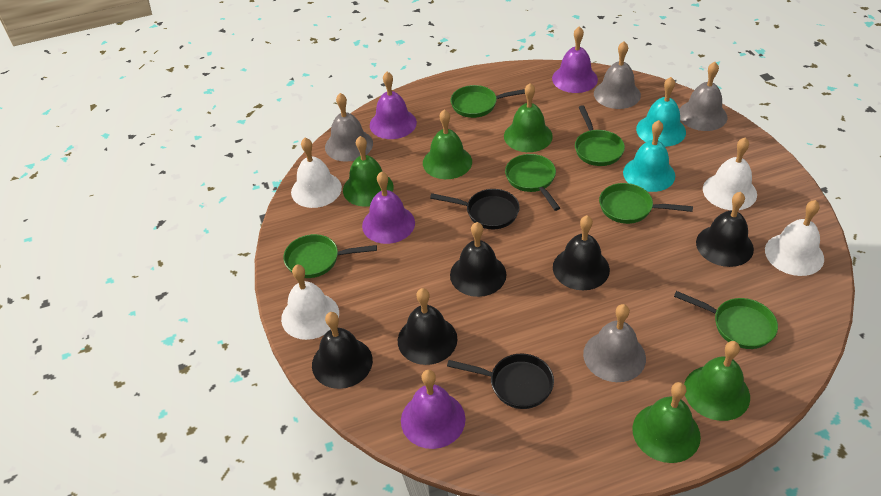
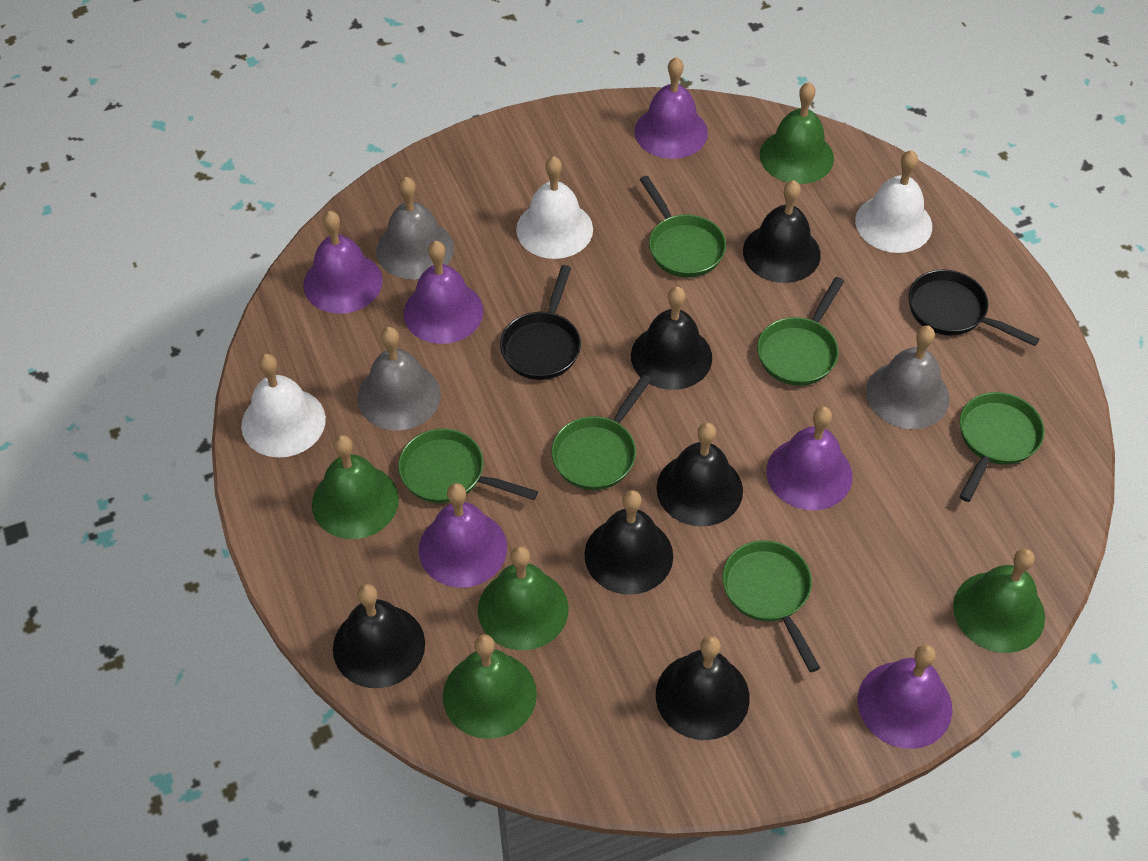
black bell: [312,312,373,389] [398,288,457,365] [450,222,506,297] [553,215,610,290] [696,192,754,267] = 5 -> [333,584,425,688] [584,490,673,595] [631,286,712,390] [656,422,743,526] [656,636,749,740] [743,180,821,283] = 6
grey bell: [325,93,373,162] [583,304,646,382] [594,41,641,109] [679,62,727,131] = 4 -> [358,327,441,431] [376,177,454,280] [866,325,950,429] = 3
purple bell: [362,171,415,244] [370,72,417,139] [401,370,466,449] [552,26,598,93] = 4 -> [303,211,383,314] [404,241,483,344] [419,483,507,588] [634,57,708,159] [766,406,852,510] [858,644,953,749] = 6
turquoise bell: [623,120,675,192] [636,77,686,147] = 2 -> none = 0
white bell: [281,265,339,340] [291,138,342,208] [703,138,757,210] [765,200,824,276] = 4 -> [241,354,326,457] [516,156,593,259] [855,150,932,253] = 3

